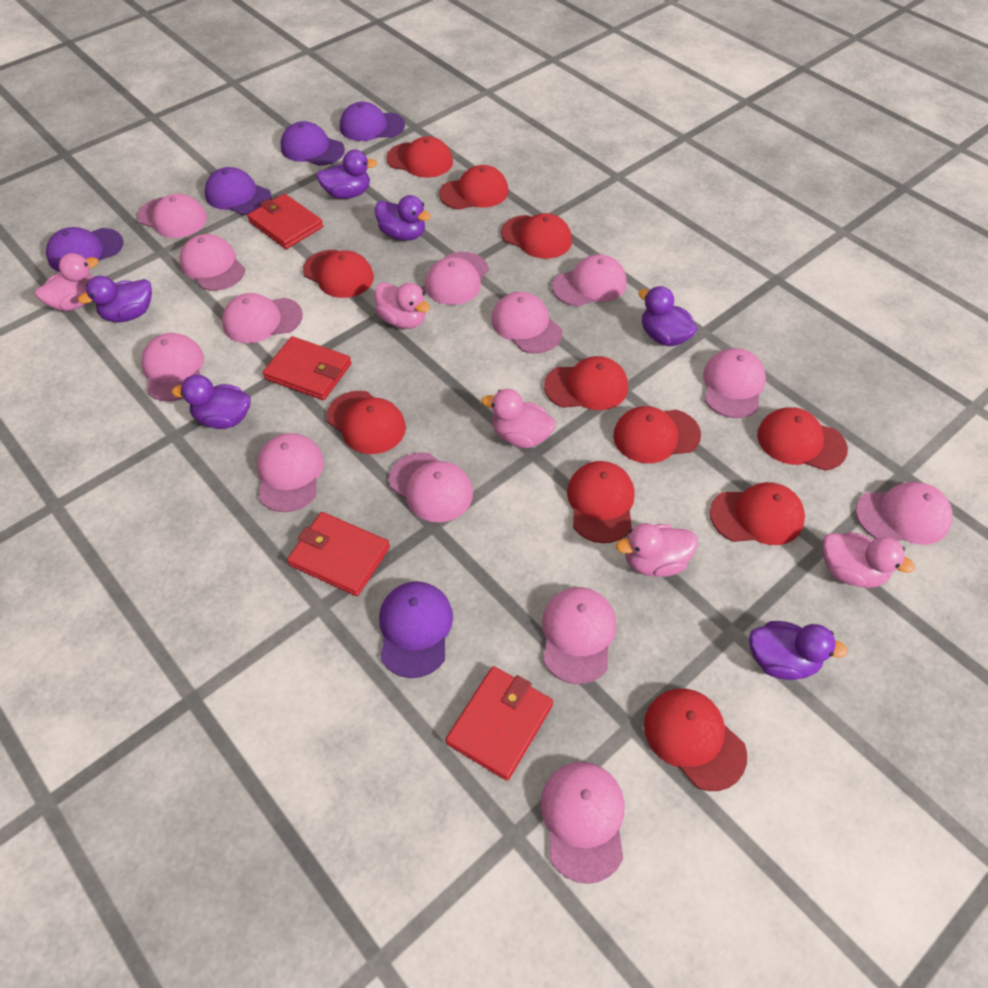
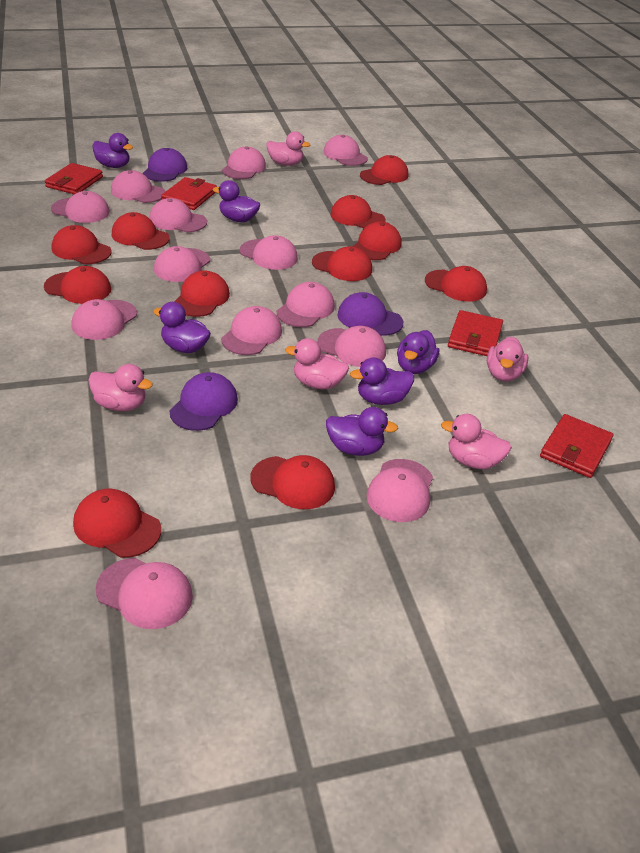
purple cap: [46,227,124,272] [205,167,272,215] [280,121,345,166] [340,102,405,141] [379,581,453,678] = 5 -> [143,148,187,182] [170,372,238,431] [337,292,403,336] = 3

